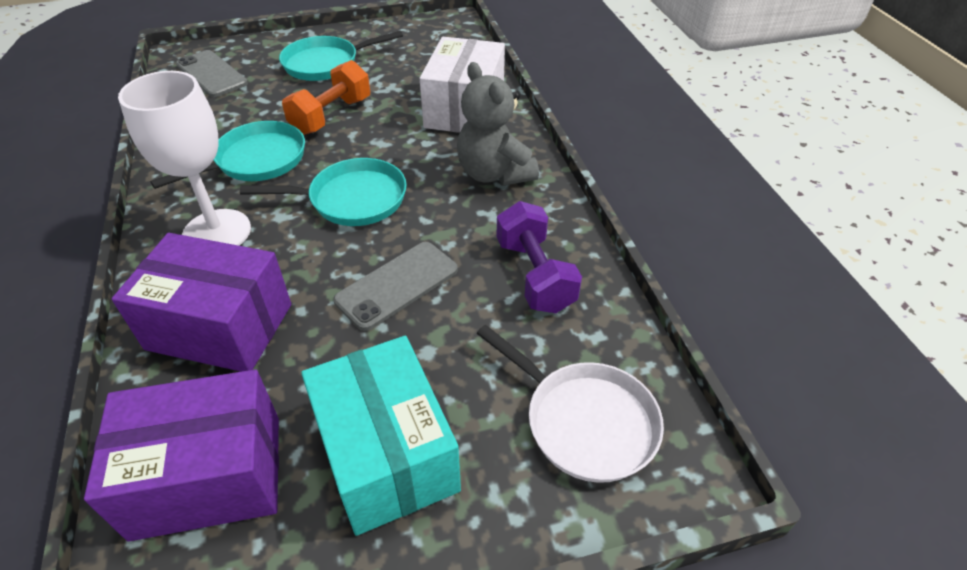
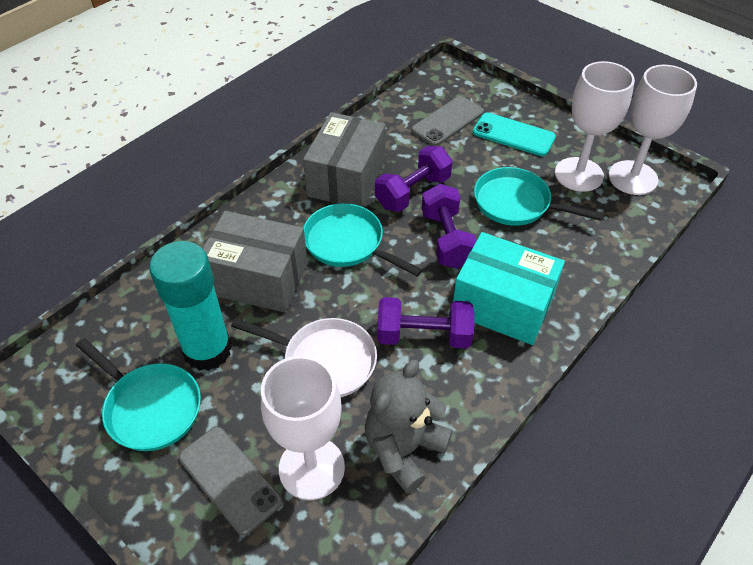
grey box: none = 0 -> [202,211,308,313] [303,112,386,207] = 2
orange dumbbell: [282,60,370,135] = 1 -> none = 0
purple box: [84,369,279,542] [112,233,291,372] = 2 -> none = 0
purple dumbbell: [496,201,582,313] = 1 -> [375,146,453,212] [377,297,474,348] [422,184,477,269] = 3
turquoise glue stick: none = 0 -> [149,241,232,371] = 1
turquoise phone: none = 0 -> [473,112,556,156] = 1
white box: [420,37,505,133] = 1 -> none = 0
white goblet: [118,71,251,246] = 1 -> [261,356,345,500] [555,61,635,192] [608,65,697,195] = 3

